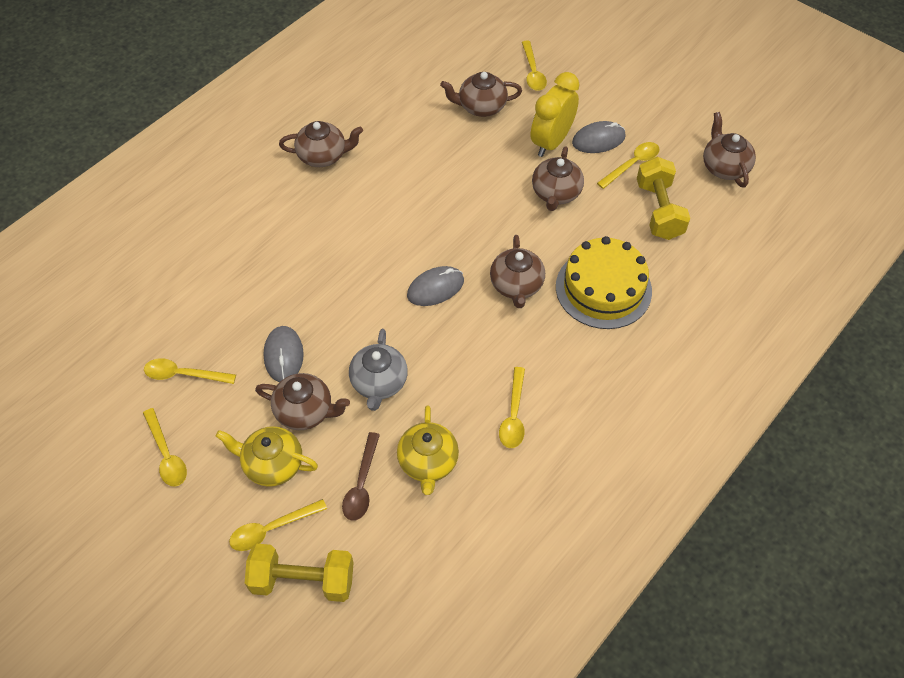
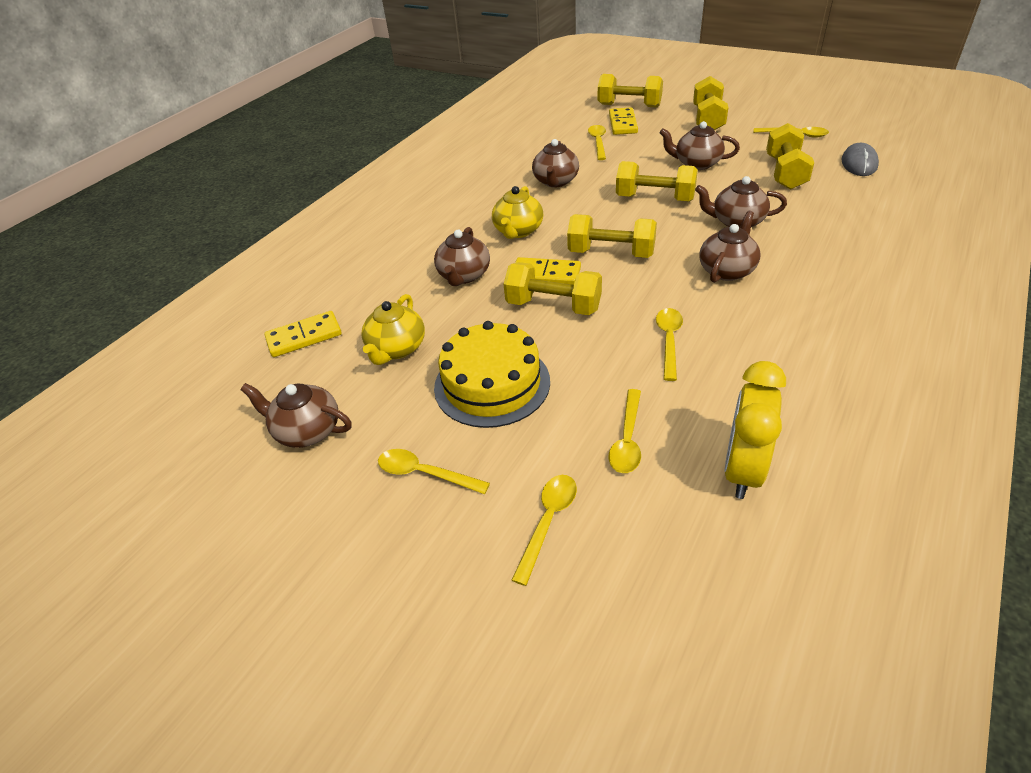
brown spoon: [342,432,380,521] = 1 -> none = 0
grey mouse: [264,326,304,382] [407,266,464,306] [572,121,626,153] = 3 -> [841,143,879,176] = 1
grey teapot: [349,329,408,411] = 1 -> none = 0
yellow domino: none = 0 -> [264,311,342,357] [515,257,581,285] [609,107,638,135] = 3
yellow dumbbell: [245,544,354,602] [637,157,690,240] = 2 -> [504,262,602,315] [567,214,657,258] [598,74,663,107] [616,161,698,202] [693,76,729,130] [766,123,814,190] = 6

